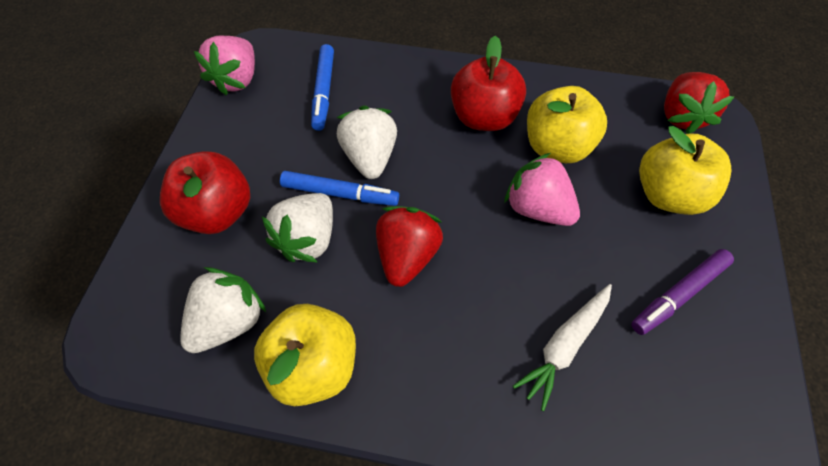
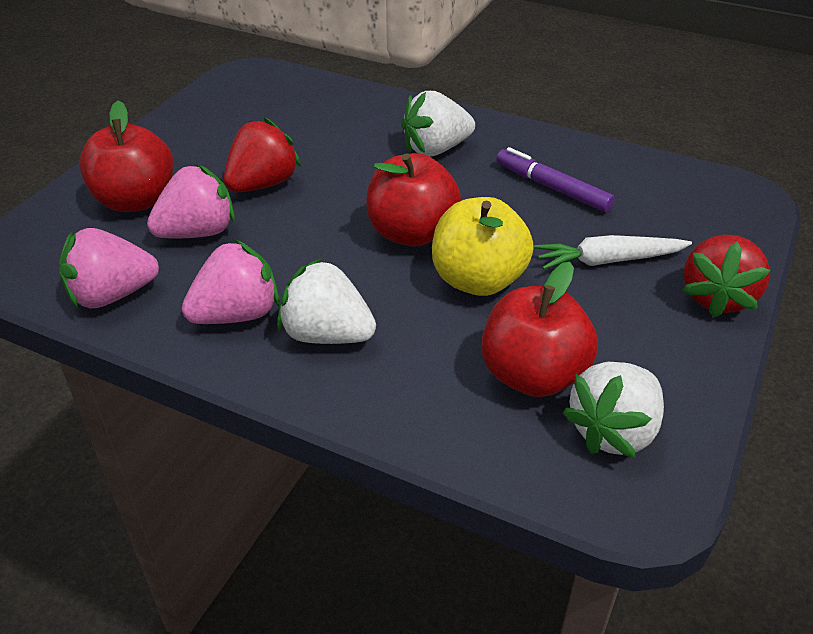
blue marker: [280,171,399,206] [311,44,334,131] = 2 -> none = 0
pink strawberry: [194,36,255,95] [504,153,580,226] = 2 -> [59,228,159,308] [147,164,235,239] [182,239,279,324] = 3
red apple: [160,151,250,234] [451,35,526,131] = 2 -> [79,101,174,212] [366,153,461,246] [481,262,598,397] = 3
yellow apple: [254,304,356,406] [527,86,607,163] [639,126,732,215] = 3 -> [432,197,534,296] = 1

